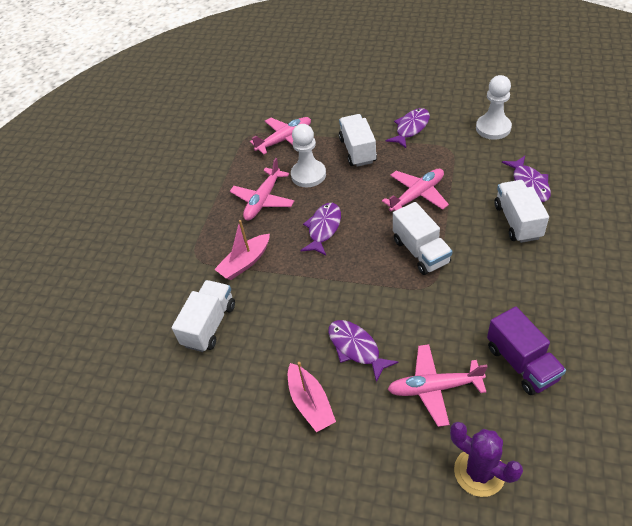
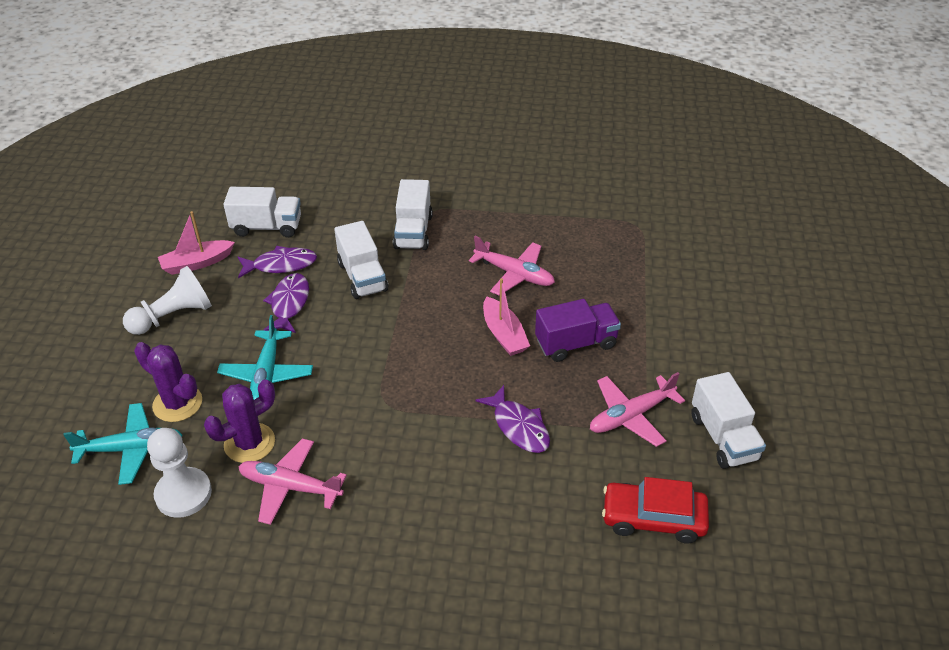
pink plane: [230,158,294,220] [250,117,311,155] [382,169,449,212] [387,344,488,427] = 4 -> [238,438,347,525] [469,236,555,296] [590,372,685,447] = 3
purple cactus: [450,422,523,497] = 1 -> [134,342,202,422] [204,379,275,463] = 2
purple fish: [300,203,341,256] [328,320,399,382] [385,108,430,148] [502,156,551,202] = 4 -> [238,246,317,278] [263,273,309,333] [475,385,550,453] = 3
red car: none = 0 -> [602,477,709,543] = 1
turquoise plane: none = 0 -> [63,403,183,485] [217,315,313,400] = 2

